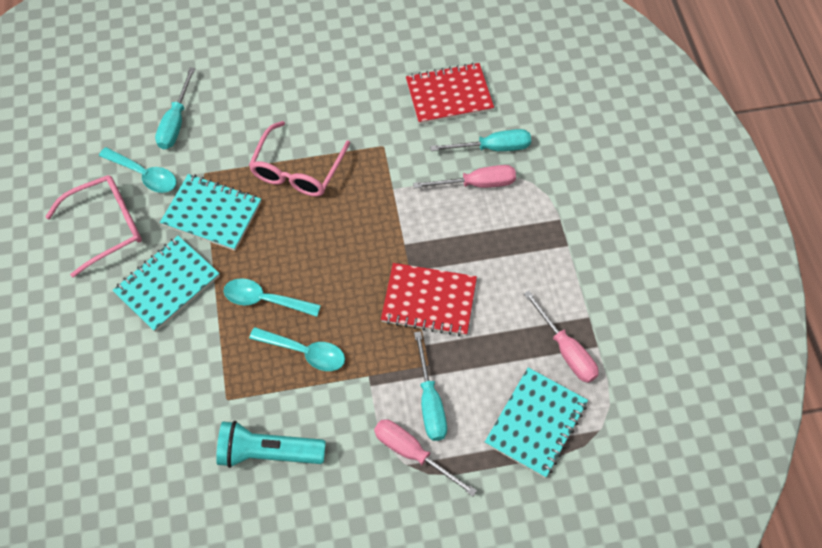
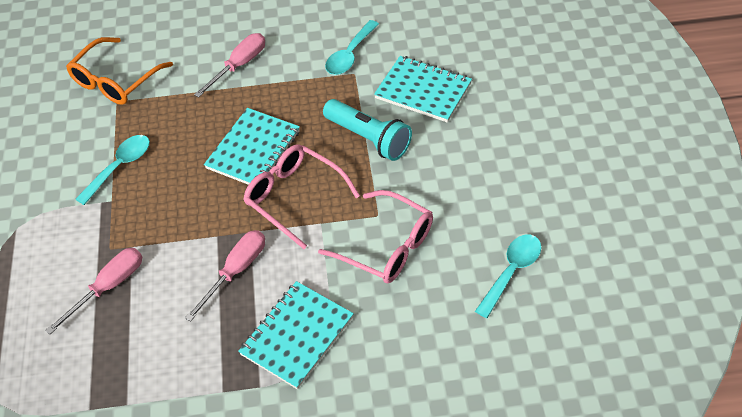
orange glasses: none = 0 -> [66,37,173,105] = 1
red notebook: [381,263,477,336] [406,62,494,124] = 2 -> none = 0
turquoise screwdriver: [155,67,195,149] [414,331,447,441] [430,129,531,151] = 3 -> none = 0

